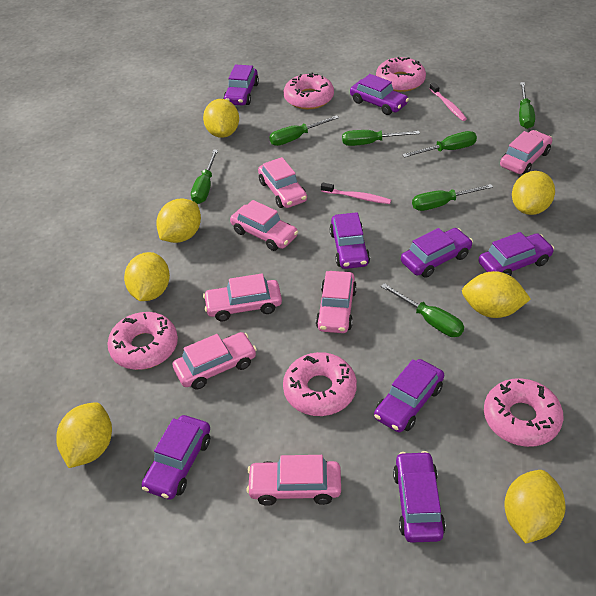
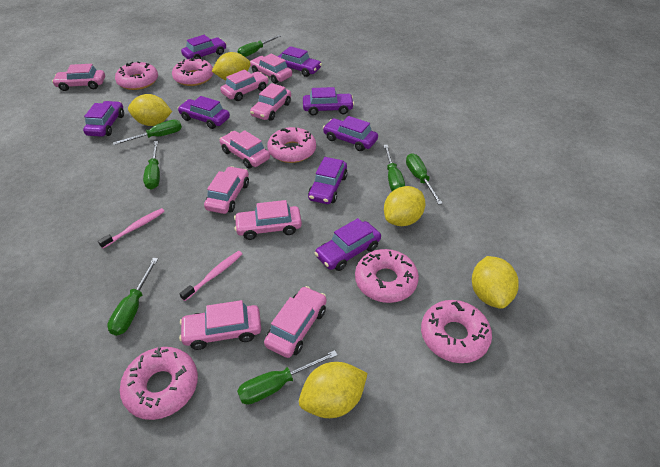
pink car: [172,332,257,390] [203,273,282,321] [230,200,298,251] [246,455,341,506] [258,157,307,208] [316,271,357,333] [500,130,552,174] = 7 -> [52,64,105,91] [179,300,261,350] [204,166,249,214] [219,130,270,169] [220,69,269,101] [234,200,302,240] [250,54,292,84] [250,83,291,121] [264,286,327,358] = 9
pink donut: [107,312,178,370] [283,73,334,109] [283,352,357,416] [376,57,426,92] [484,378,563,447] = 5 -> [115,61,158,90] [120,347,198,420] [172,57,213,86] [267,127,316,163] [355,249,419,303] [421,300,492,363] = 6
yellow lemon: [56,402,112,468] [124,252,170,301] [156,199,201,243] [203,99,239,138] [462,271,531,318] [504,470,566,543] [512,171,555,215] = 7 -> [128,94,172,126] [212,52,251,80] [299,362,368,418] [384,186,425,226] [472,256,519,309] = 5

